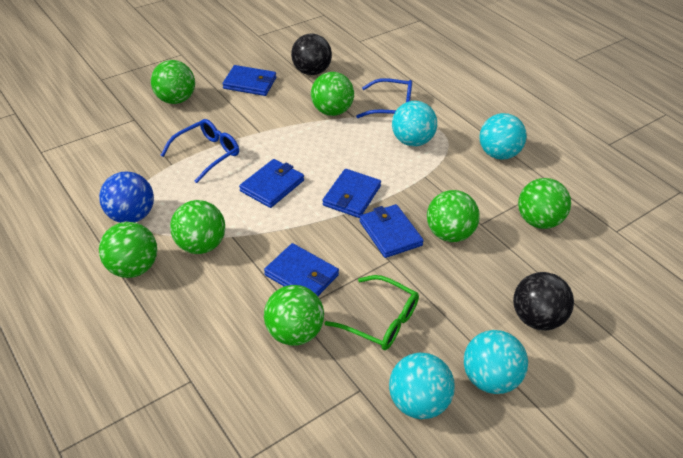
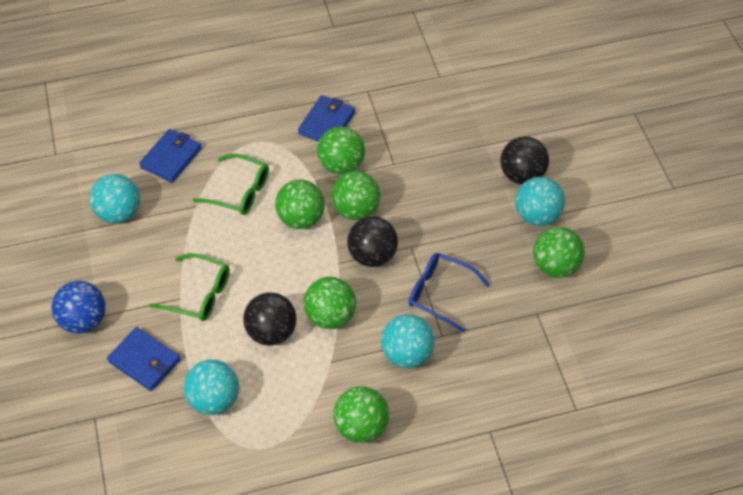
black ball: [291,33,332,75] [513,272,574,330] = 2 -> [243,292,296,346] [347,216,398,267] [500,136,549,185] = 3
blue glasses: [160,119,239,183] [356,78,412,118] = 2 -> [409,253,490,333] = 1
blue wallet: [223,65,276,96] [239,159,304,208] [264,243,339,296] [322,169,381,218] [359,204,424,258] = 5 -> [107,327,181,391] [139,129,202,183] [298,95,355,142] = 3
green ball: [99,222,157,278] [151,60,195,104] [170,200,225,254] [264,285,324,346] [311,72,354,116] [427,190,480,242] [518,178,571,229] = 7 -> [275,179,325,229] [304,277,356,329] [317,126,365,175] [331,171,381,220] [333,386,389,443] [533,227,585,278] = 6
green glasses: [324,275,419,350] = 1 -> [149,253,230,321] [193,154,269,215] = 2

